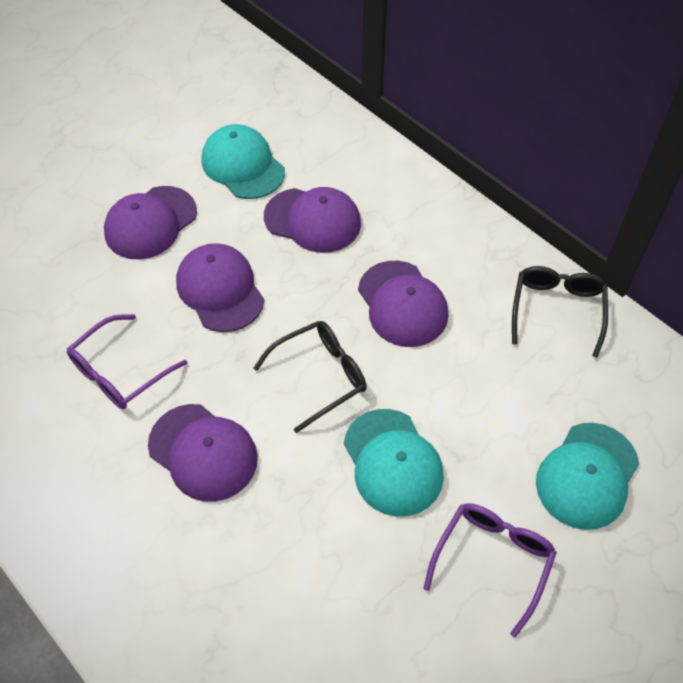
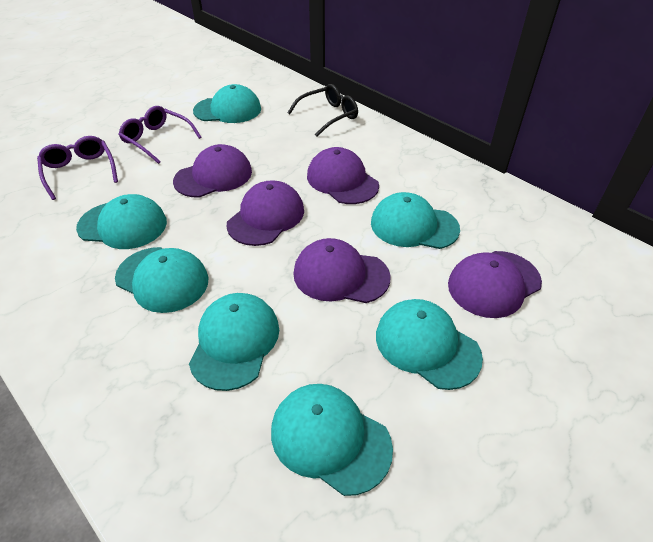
black glasses: [253,321,367,433] [512,266,608,358] = 2 -> [287,84,358,137] = 1
turquoise cap: [202,124,285,199] [344,409,444,517] [536,423,639,530] = 3 -> [76,194,167,249] [115,247,209,313] [189,293,279,391] [193,84,261,123] [271,384,393,496] [371,192,460,249] [376,299,483,390] = 7

